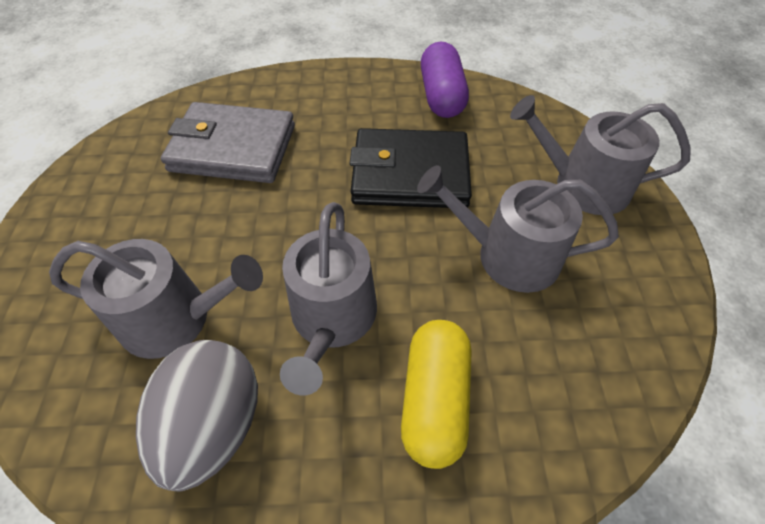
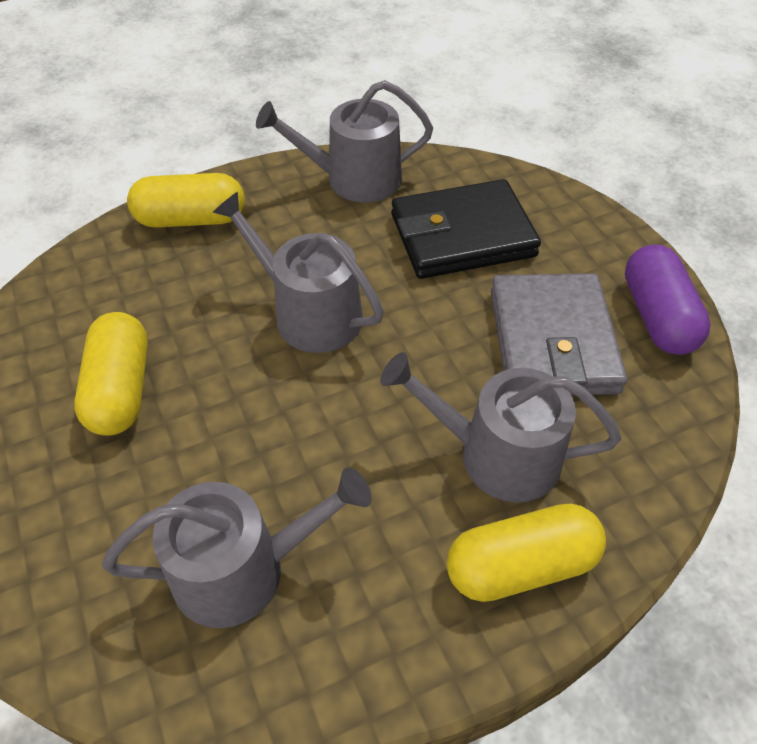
grey egg: [136,340,258,491] = 1 -> none = 0
yellow capsule: [401,320,471,469] = 1 -> [74,312,148,436] [127,173,245,228] [447,504,606,602] = 3

